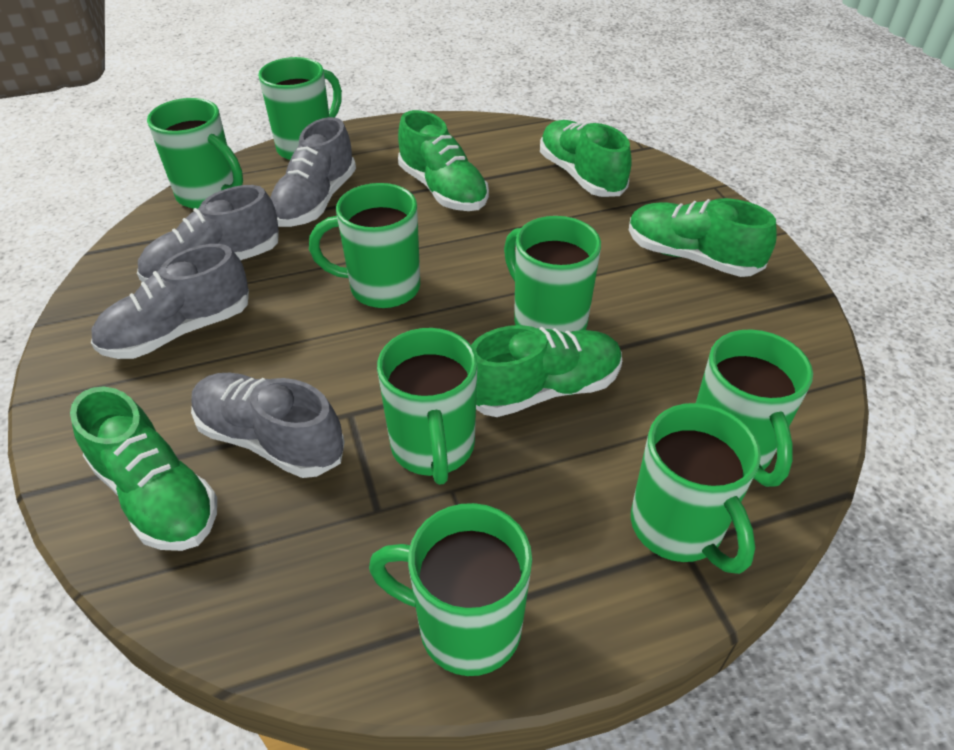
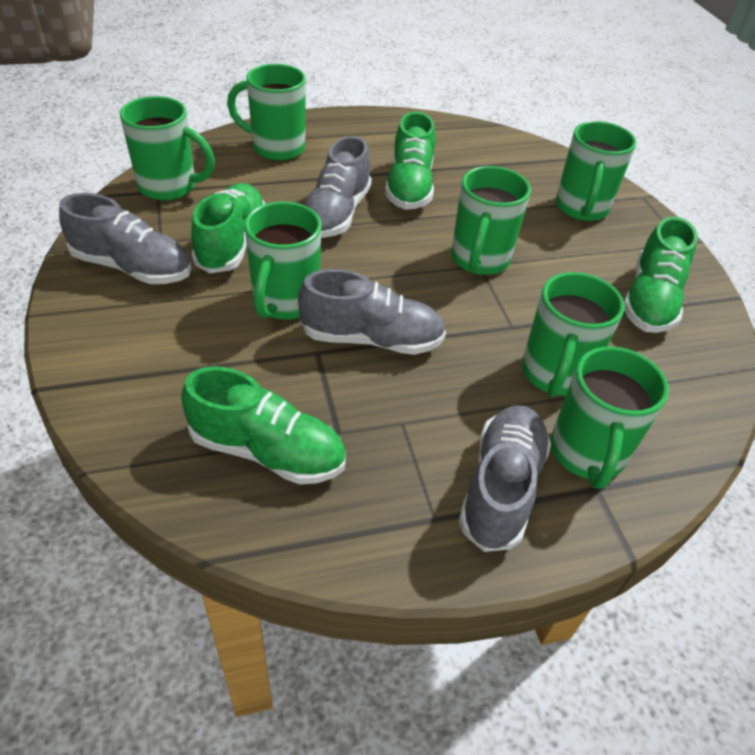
green mug: [147,98,243,209] [258,57,342,160] [309,183,420,308] [369,503,532,676] [377,328,477,485] [504,216,601,333] [631,403,761,574] [696,329,813,487] = 8 -> [120,96,215,201] [227,64,306,161] [244,201,321,320] [451,166,531,275] [522,272,624,397] [550,346,669,489] [556,121,637,221] = 7
green shoe: [70,386,217,551] [398,110,489,211] [471,325,622,417] [540,120,632,197] [629,198,777,277] = 5 -> [181,366,346,484] [191,183,265,273] [385,112,435,210] [624,217,698,333] = 4

